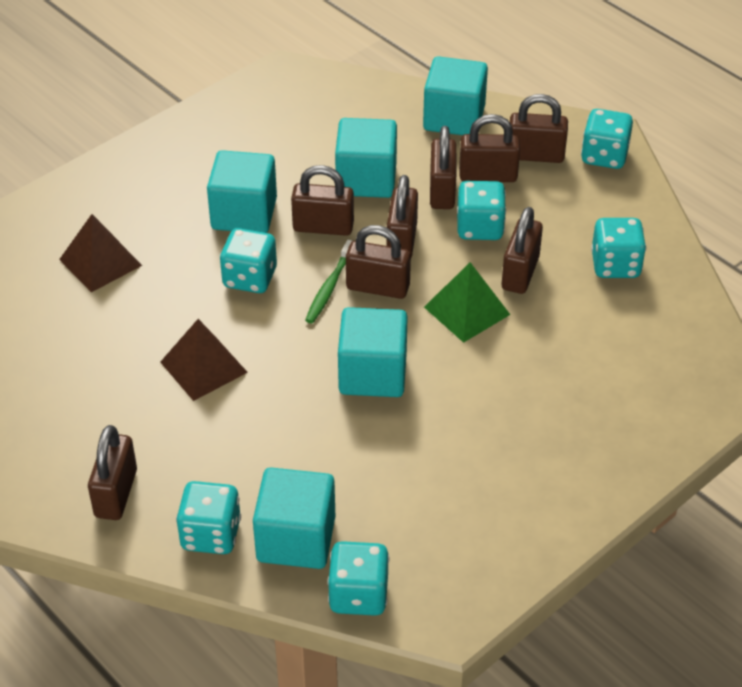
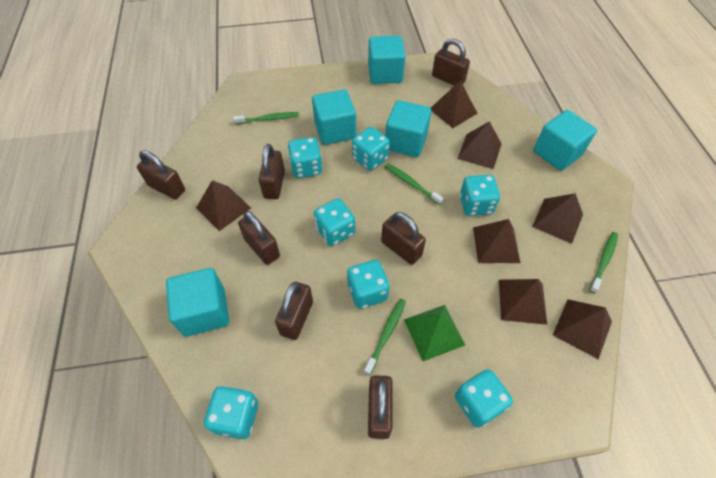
brown padlock: [88,425,137,520] [291,165,354,236] [346,225,411,299] [387,175,418,257] [430,126,456,209] [459,114,520,182] [502,207,543,294] [510,94,568,163] = 8 -> [137,150,185,199] [238,211,280,265] [259,144,285,199] [275,282,313,340] [368,375,393,439] [381,212,426,265] [432,39,470,86] = 7
brown pyramid: [59,214,142,292] [160,319,248,401] = 2 -> [196,180,251,231] [431,80,478,128] [458,121,502,169] [473,219,520,263] [499,279,547,325] [532,193,583,244] [553,299,612,359] = 7
green toothbrush: [305,240,352,323] = 1 -> [233,112,299,124] [364,299,406,375] [385,163,443,205] [589,232,618,293] = 4
turquoise dice: [176,481,241,554] [220,228,277,293] [327,541,389,616] [457,181,506,240] [581,109,633,169] [591,218,646,278] = 6 -> [204,386,258,439] [288,137,323,178] [314,198,355,246] [347,260,390,309] [352,127,390,171] [455,369,513,428] [460,175,500,216] = 7

